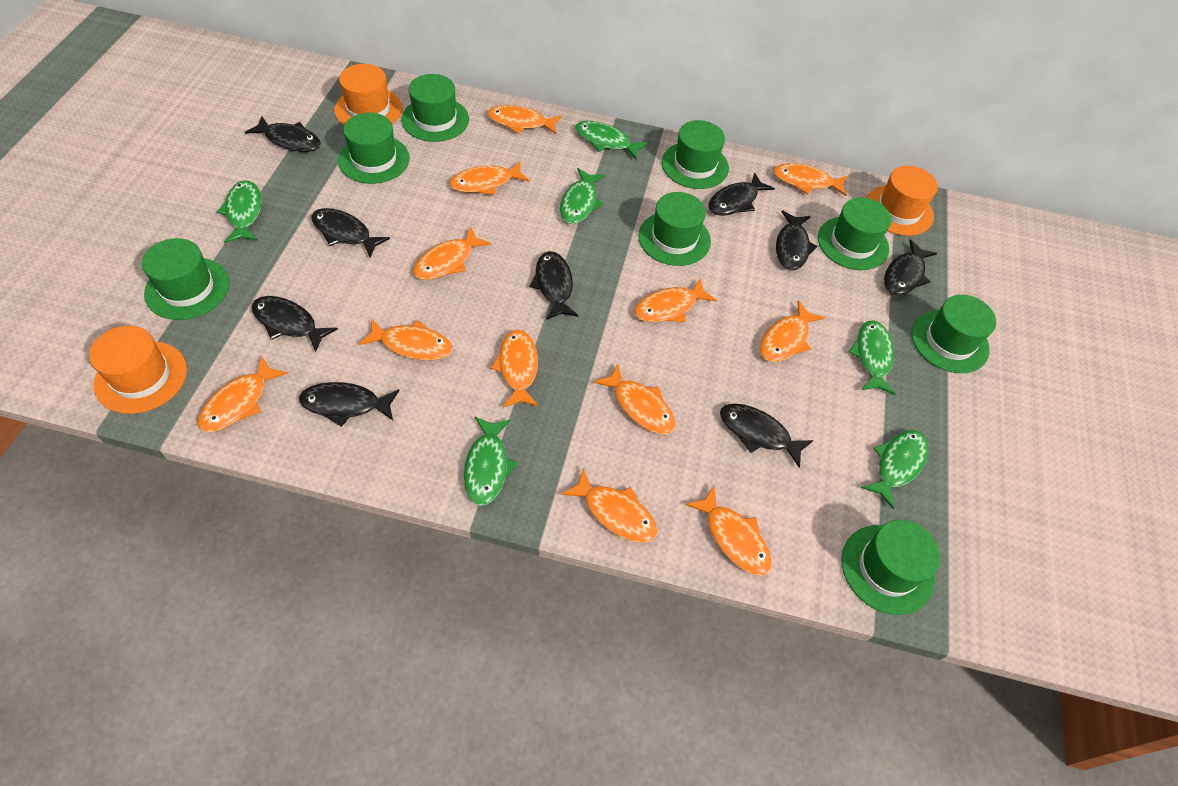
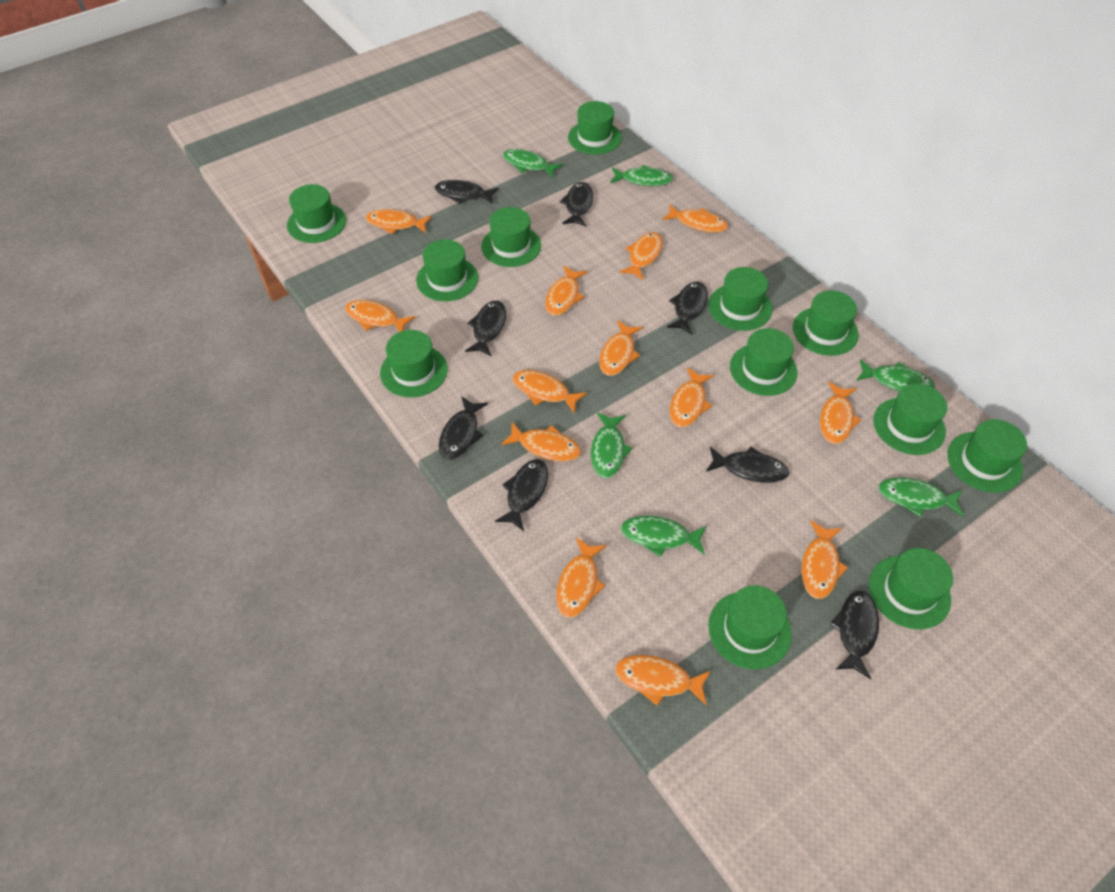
black fish: [245,116,321,152] [252,296,338,352] [299,382,400,427] [311,208,390,257] [529,251,579,320] [708,172,775,216] [720,404,813,468] [776,210,817,270] [884,239,937,295] = 9 -> [435,180,499,204] [439,396,488,460] [465,301,506,356] [495,460,548,531] [560,182,593,227] [667,282,708,335] [706,447,789,483] [830,591,879,679] = 8
green hat: [142,238,230,320] [338,113,410,184] [401,74,469,142] [638,192,711,266] [662,120,729,189] [818,197,892,270] [842,520,940,615] [911,295,996,373] = 8 -> [287,184,346,243] [380,330,448,397] [416,239,478,301] [481,207,541,267] [568,101,622,155] [708,267,772,331] [708,585,792,669] [730,328,798,396] [793,290,859,356] [869,548,953,629] [873,384,947,455] [947,419,1027,493] = 12
orange fish: [198,356,288,432] [359,319,453,360] [413,226,491,280] [449,161,529,195] [487,105,562,134] [491,330,539,408] [561,467,658,543] [593,364,675,434] [634,278,717,322] [685,486,771,576] [759,301,825,362] [773,163,848,196] = 12 -> [345,300,415,332] [366,209,432,234] [501,422,581,462] [513,370,587,413] [545,266,588,316] [556,537,607,618] [599,320,643,376] [615,655,711,706] [619,232,663,280] [662,205,728,233] [669,367,714,427] [801,520,848,599] [820,382,861,444] = 13
orange hat: [89,326,187,414] [334,64,403,125] [866,166,938,236] = 3 -> none = 0

